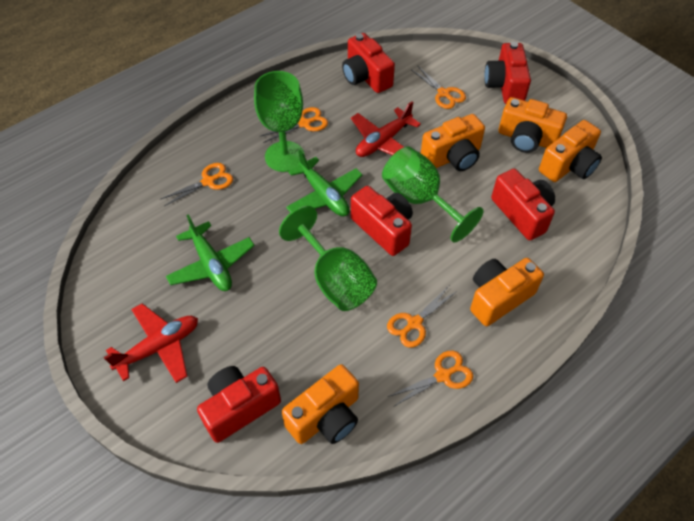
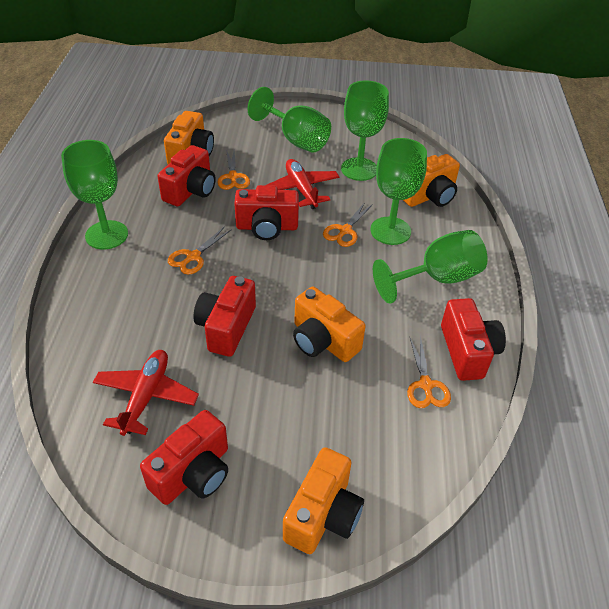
green goblet: [254,71,305,172] [279,206,377,311] [382,146,484,243] = 3 -> [61,140,128,250] [248,87,331,152] [341,80,389,181] [370,138,427,245] [373,230,488,304] = 5
green plane: [166,214,255,291] [286,150,363,217] = 2 -> none = 0
orange camera: [282,364,359,444] [421,114,485,171] [470,258,544,326] [499,97,567,153] [539,120,602,182] = 5 -> [164,111,214,164] [283,447,364,554] [293,287,366,362] [403,154,460,207] = 4
orange scissors: [161,163,233,206] [259,107,328,143] [387,286,457,348] [388,351,473,407] [411,66,466,109] = 5 -> [168,226,232,274] [217,150,250,190] [323,202,373,247] [407,335,451,408] = 4

